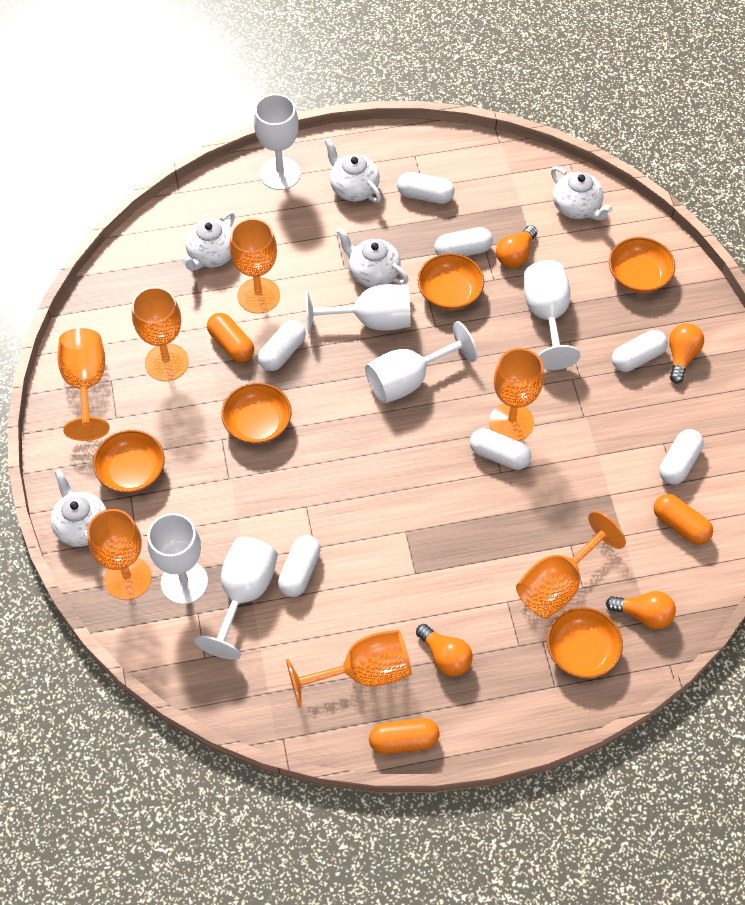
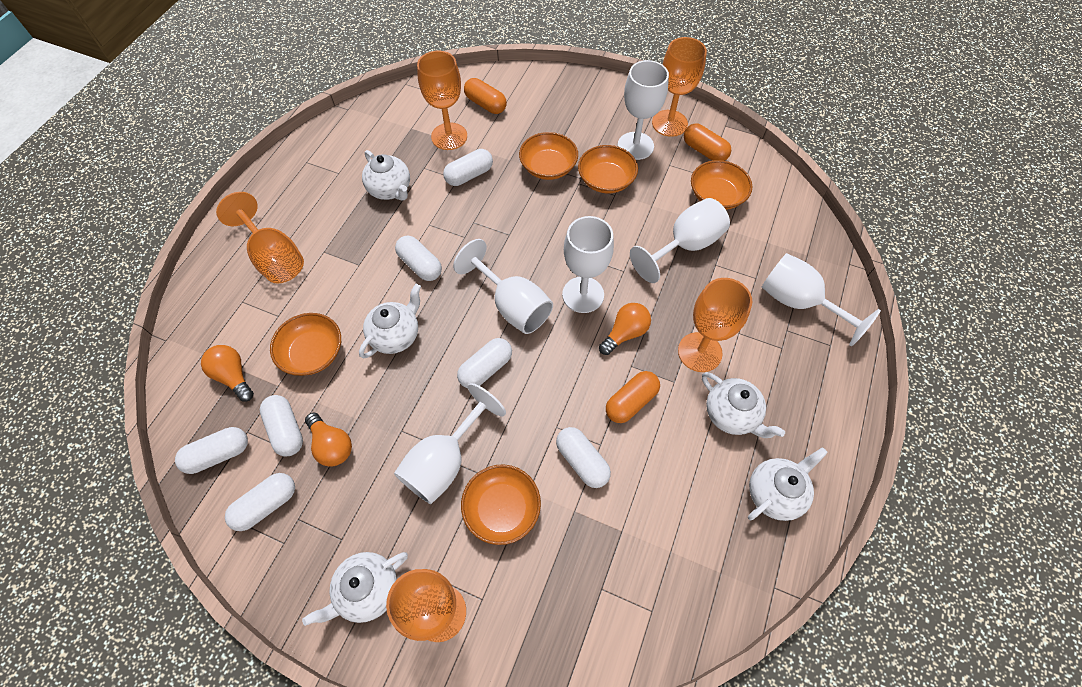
orange goblet: [57,328,110,441] [87,509,152,600] [132,287,189,382] [230,218,280,314] [286,630,412,708] [489,348,544,441] [516,511,626,619] = 7 -> [216,192,304,283] [386,569,466,642] [417,51,467,150] [652,37,707,137] [678,278,753,372] = 5
orange light bulb: [416,624,473,676] [496,225,537,268] [606,591,676,629] [669,323,704,383] = 4 -> [201,345,254,402] [305,413,352,467] [599,303,651,355] = 3

